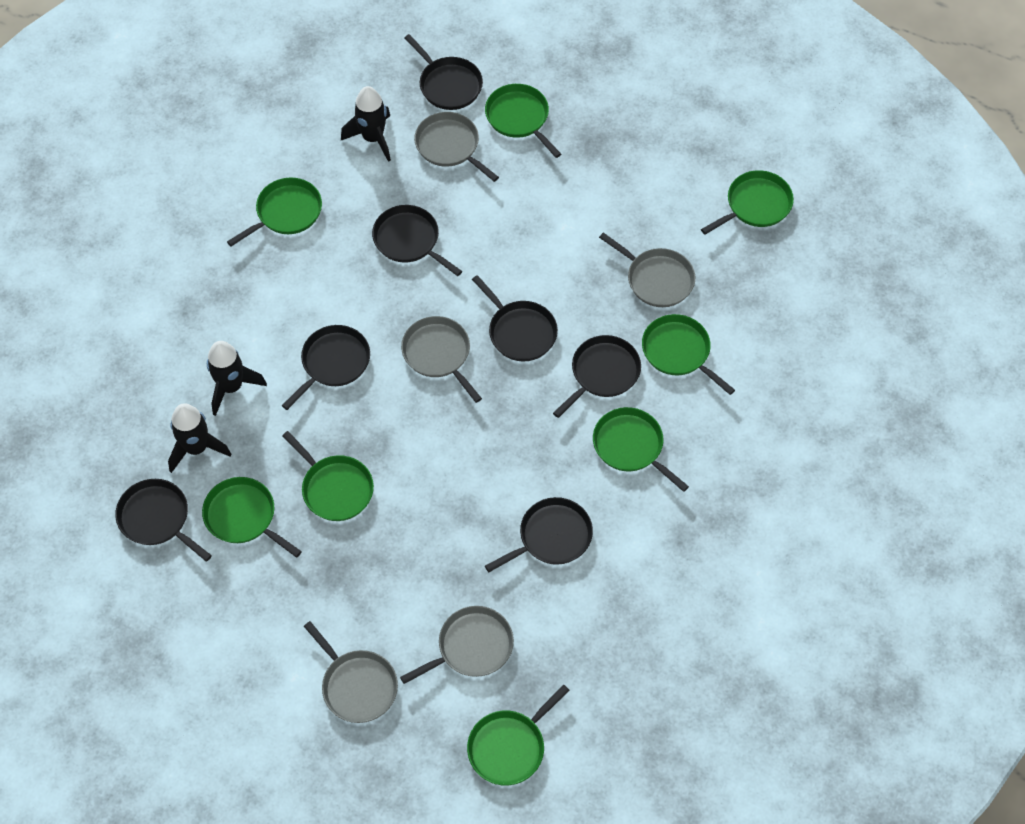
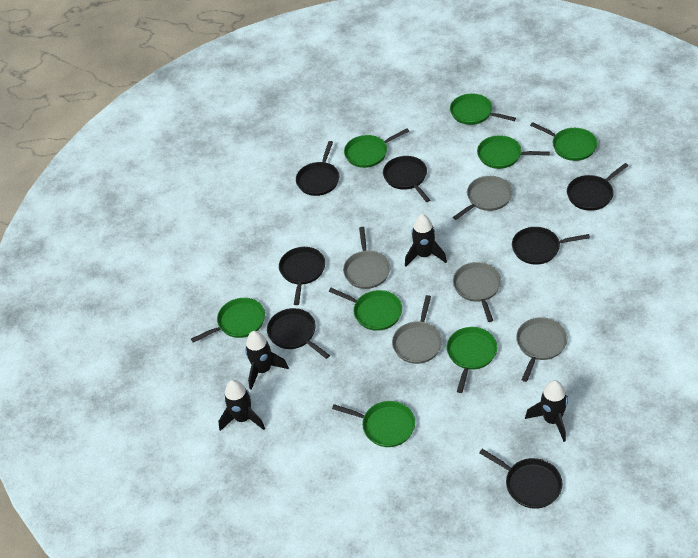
black rocket: [168,403,231,473] [207,341,267,416] [341,86,391,162] = 3 -> [218,380,265,431] [245,331,289,390] [405,214,447,267] [525,380,568,442] = 4

